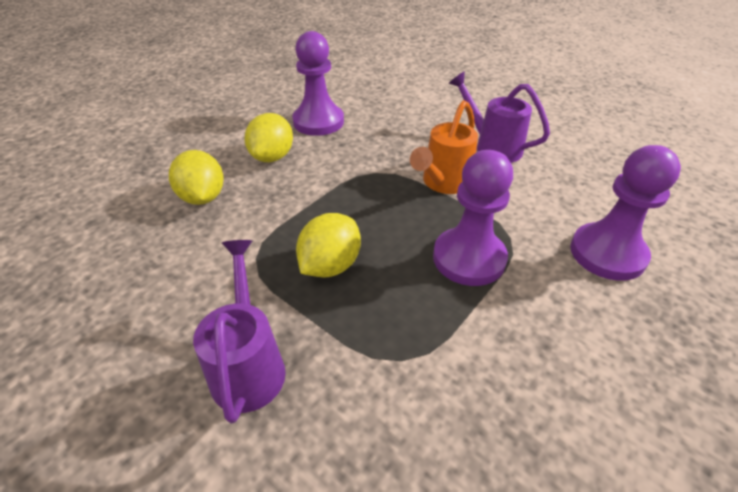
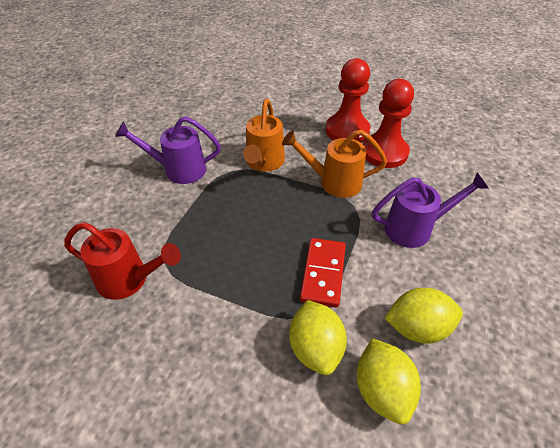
orange watering can: [410,100,478,194] = 1 -> [243,99,285,172] [282,130,387,198] = 2
purple pawn: [292,31,344,136] [433,150,513,286] [570,145,681,281] = 3 -> none = 0
red domino: none = 0 -> [300,238,346,308] = 1
red pawn: none = 0 -> [326,58,370,143] [363,79,414,168] = 2
red watering can: none = 0 -> [64,222,181,300] = 1

